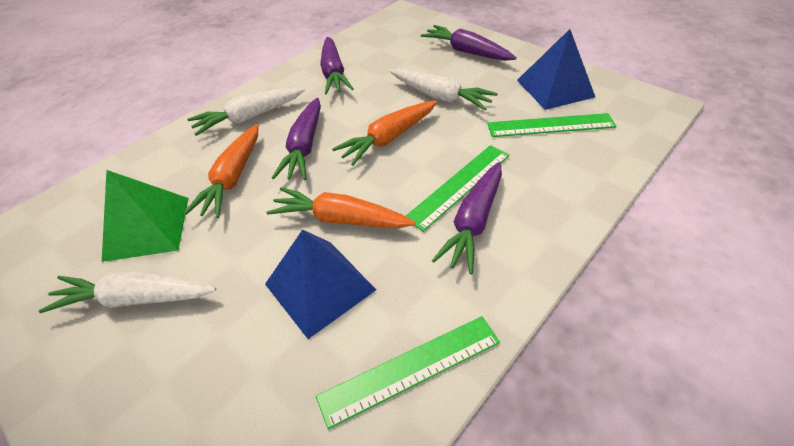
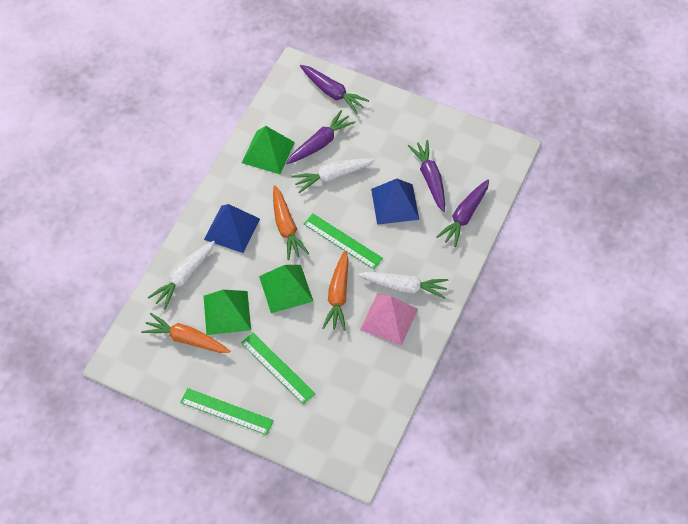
green pyramid: [102,170,189,262] = 1 -> [204,290,251,335] [242,126,295,174] [259,265,313,313] = 3
pink pyramid: none = 0 -> [360,294,418,346] = 1

